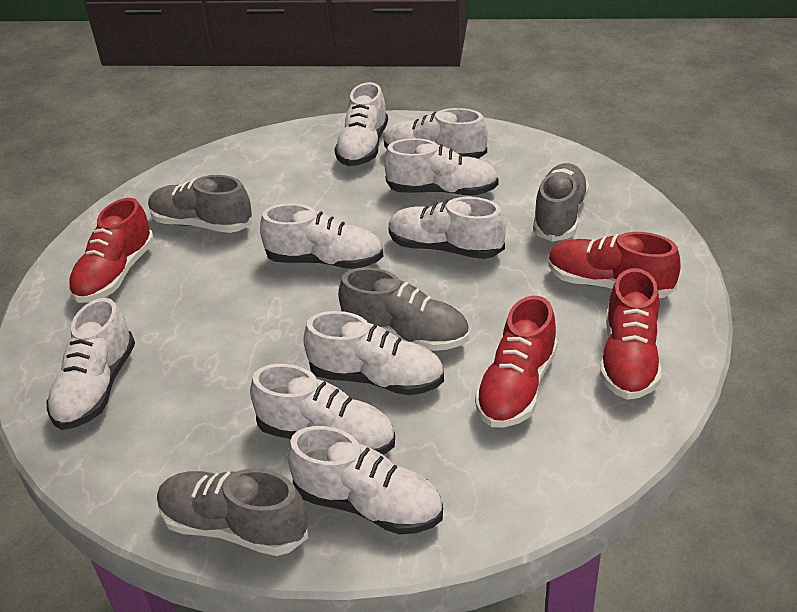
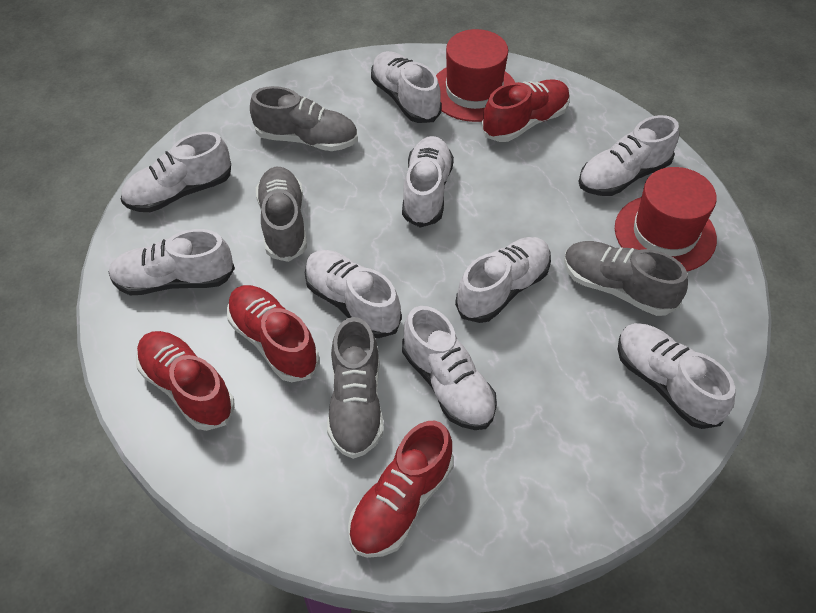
red hat: none = 0 -> [436,29,515,122] [615,167,717,271] = 2

